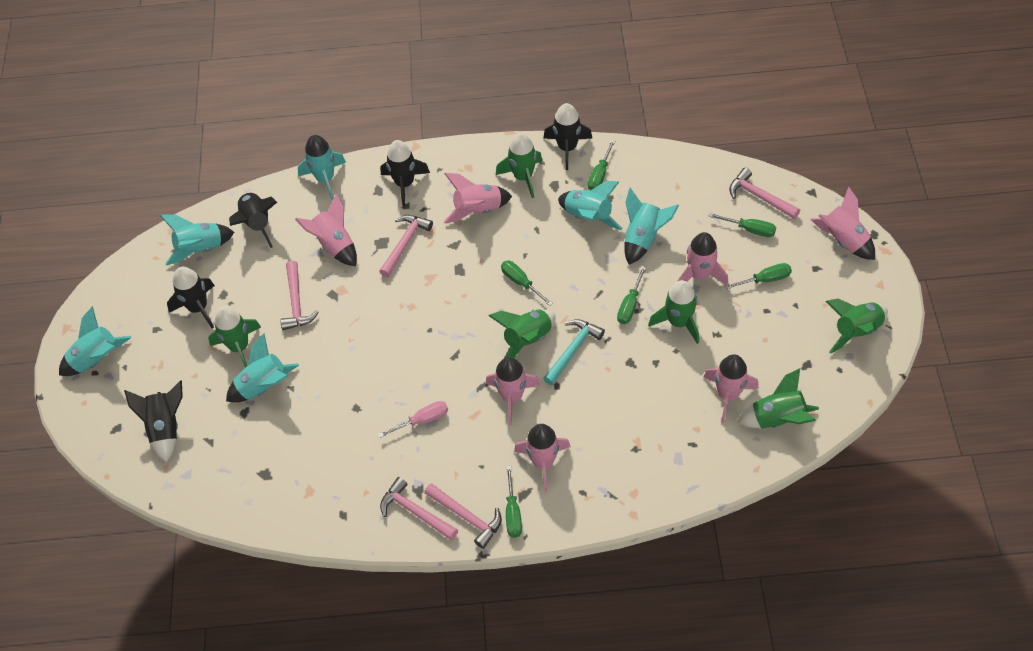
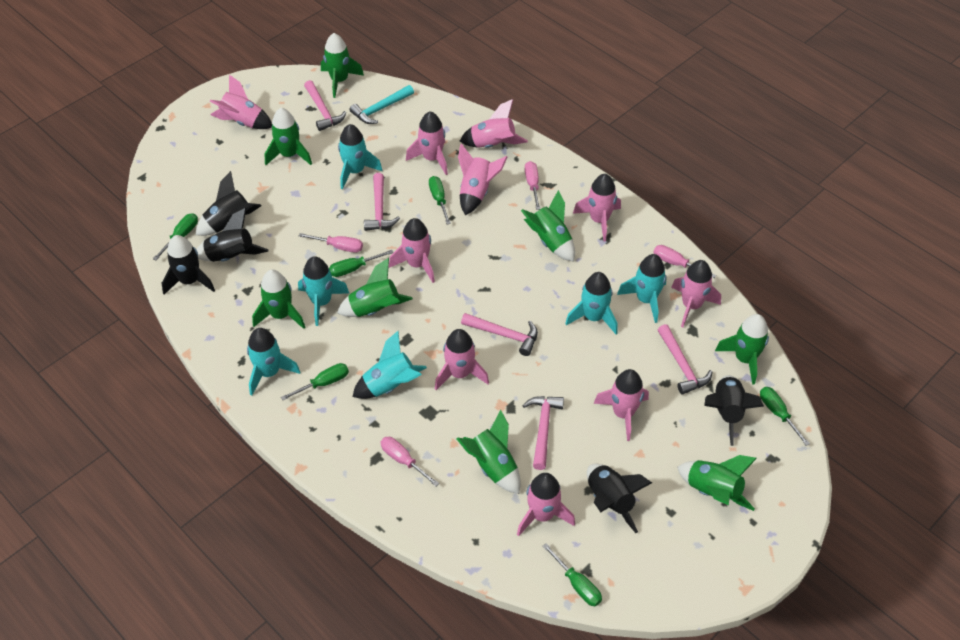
green rocket: [208,306,261,368] [489,309,556,358] [496,133,542,198] [648,280,699,344] [738,368,819,428] [826,298,888,354] = 6 -> [252,269,305,329] [265,108,312,165] [321,33,364,98] [337,258,413,317] [457,410,521,494] [521,190,575,262] [677,455,757,511] [715,314,769,385] = 8
pink rocket: [295,193,357,266] [444,173,512,223] [486,357,541,425] [514,424,571,492] [678,232,728,285] [704,354,759,423] [811,187,875,260] = 7 -> [209,75,272,129] [389,218,435,283] [406,111,448,175] [435,329,489,390] [458,144,507,215] [460,99,528,148] [517,473,575,536] [573,174,621,242] [594,369,649,441] [671,260,721,328] = 10
pink screwdriver: [379,401,448,438] = 1 -> [299,233,363,253] [381,437,439,486] [525,161,540,210] [653,245,716,278] = 4

